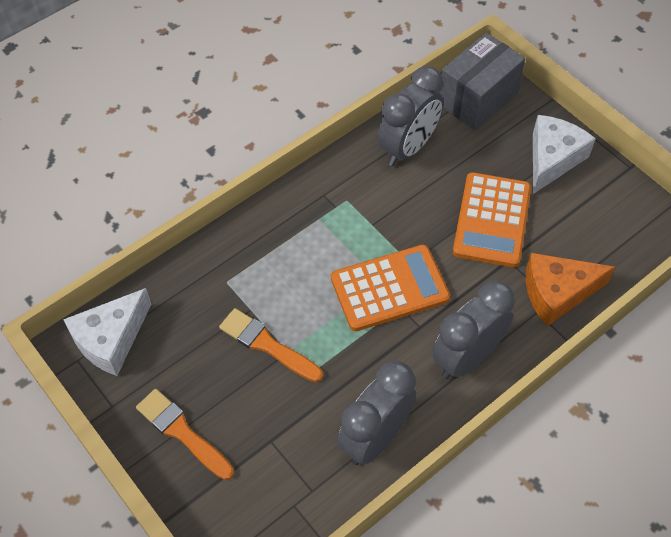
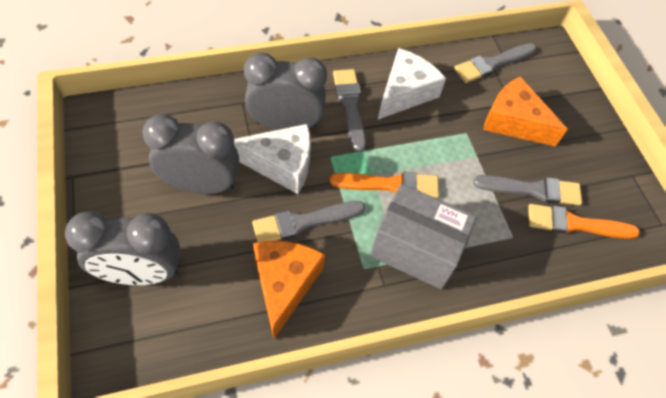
grey brush: none = 0 -> [252,201,365,242] [333,69,366,152] [454,43,536,83] [473,175,582,206] = 4
orange calculator: [331,245,450,331] [453,172,531,267] = 2 -> none = 0
orange cheese: [526,253,616,326] = 1 -> [253,241,325,339] [483,77,568,147] = 2

